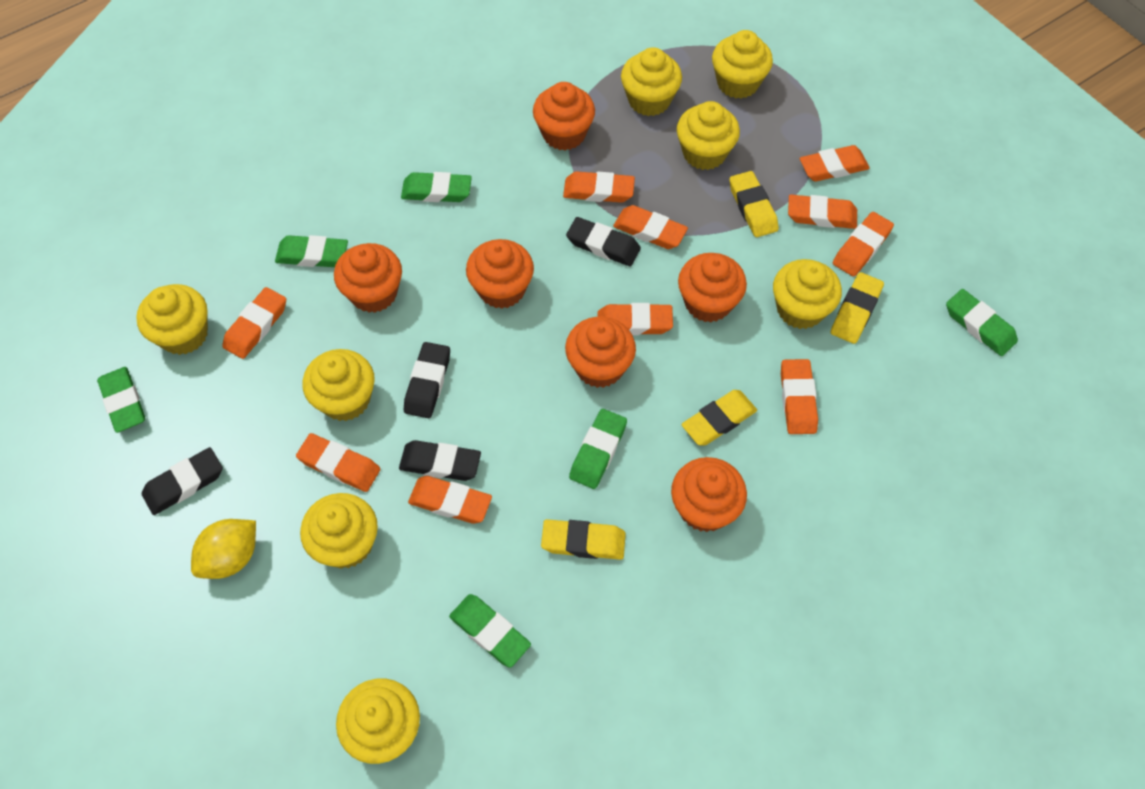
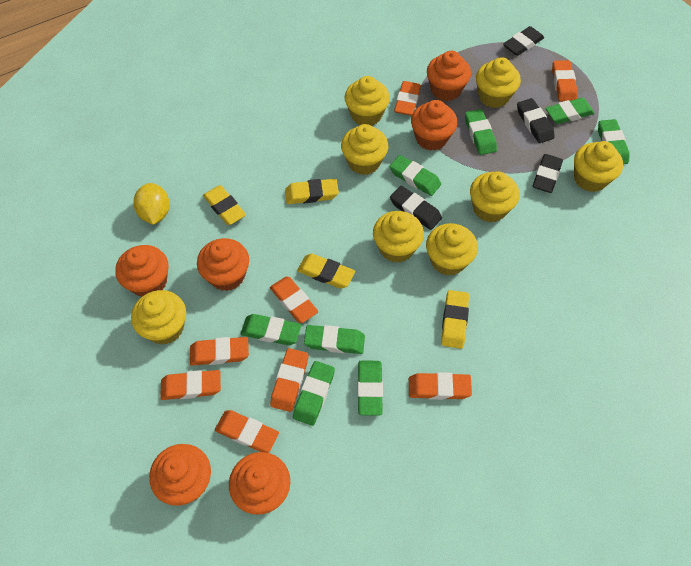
green eraser: [97,367,145,433] [275,235,348,267] [401,172,472,202] [449,594,531,668] [569,409,627,489] [946,289,1018,356] = 6 -> [241,314,301,345] [293,361,335,426] [304,325,365,354] [358,361,383,416] [389,155,441,196] [465,109,497,155] [546,98,595,124] [598,119,630,164] = 8
orange eraser: [222,287,286,359] [296,433,380,492] [408,476,492,524] [563,171,635,203] [597,303,673,335] [613,205,688,249] [781,359,818,434] [788,195,857,229] [800,145,870,181] [833,212,894,277] = 10 -> [160,370,221,400] [190,337,249,366] [215,410,279,453] [270,277,318,323] [270,348,308,412] [394,81,421,116] [409,372,472,400] [552,60,578,102] = 8

